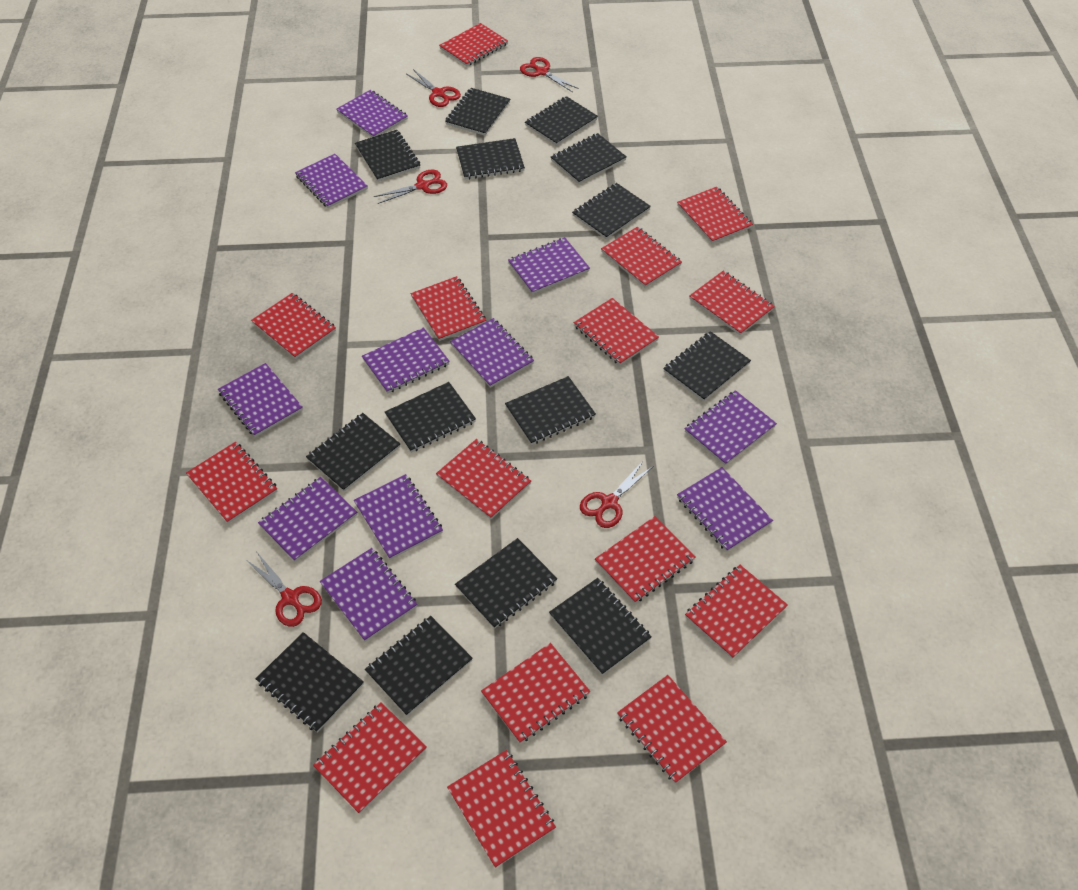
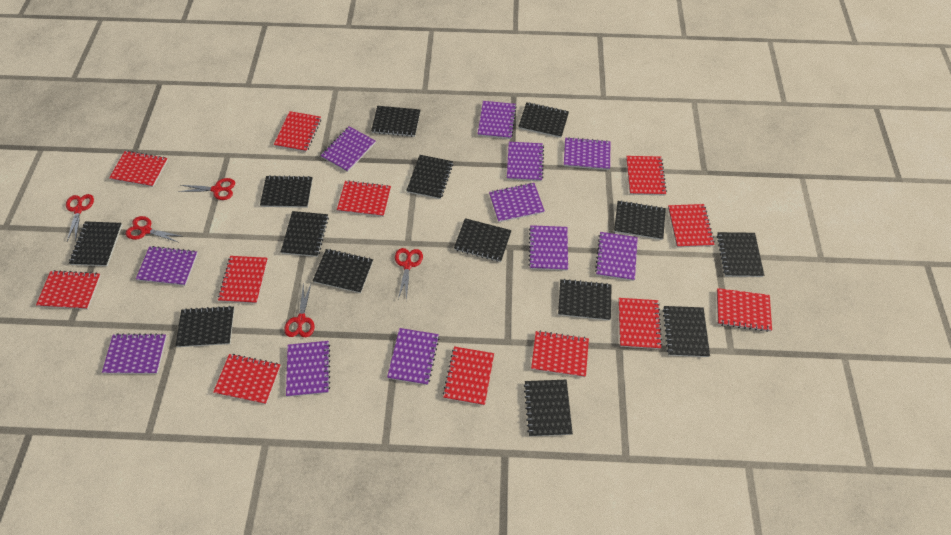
red notebook: [186,442,277,524] [251,293,336,359] [313,702,427,814] [411,276,486,341] [436,439,531,519] [439,23,508,66] [447,750,556,868] [481,643,590,744] [574,298,659,365] [595,516,696,603] [601,227,682,288] [617,675,727,784] [677,187,753,243] [685,565,788,659] [689,271,775,335] = 15 -> [36,270,101,309] [109,151,168,187] [213,354,281,404] [218,256,268,304] [274,111,321,152] [337,181,391,217] [443,347,494,405] [531,331,589,377] [618,298,662,349] [626,156,667,195] [668,204,715,248] [717,288,772,332] = 12

